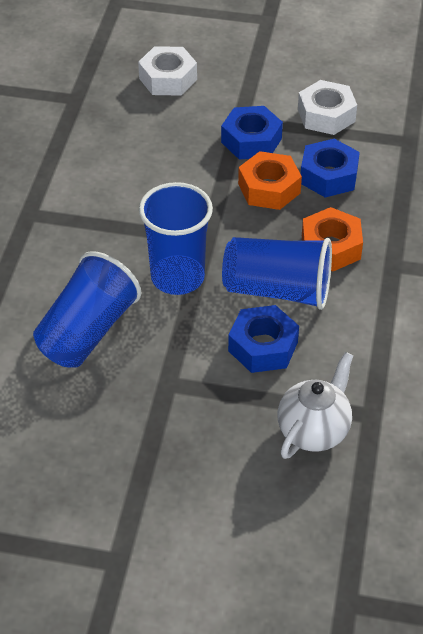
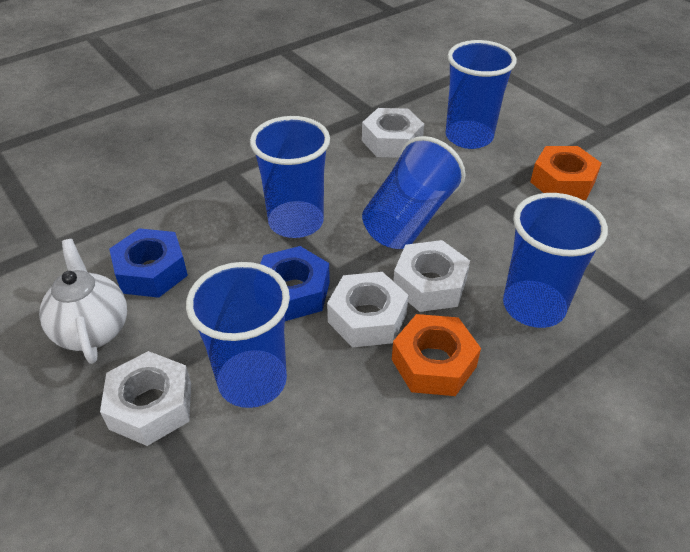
blue cup: [33,251,141,368] [139,182,213,295] [222,237,332,310] = 3 -> [186,262,290,408] [250,116,330,238] [362,136,465,249] [445,40,517,149] [503,193,608,328] = 5
blue nut: [221,106,283,159] [228,305,299,373] [301,139,360,197] = 3 -> [109,228,188,298] [260,246,330,321] = 2
white nut: [138,46,197,96] [298,80,357,135] = 2 -> [100,351,191,446] [327,272,409,347] [362,108,424,158] [393,240,470,312] = 4

